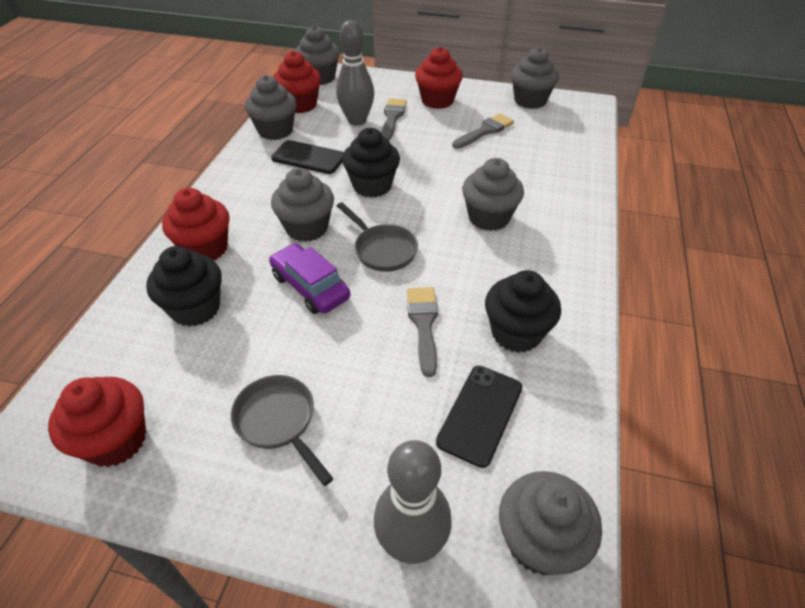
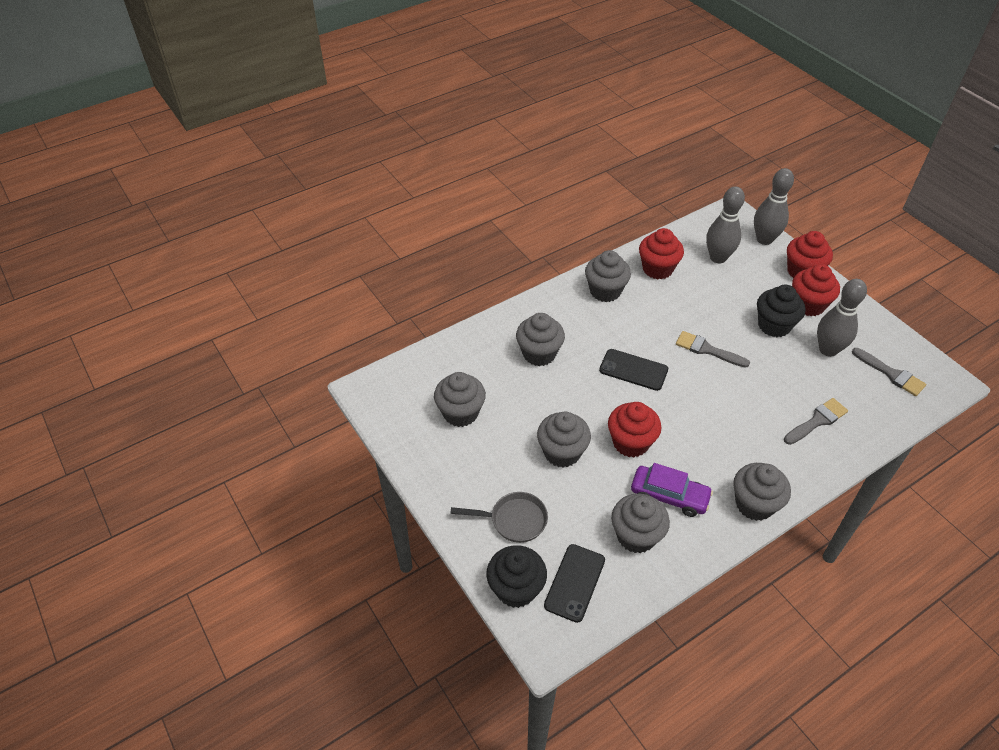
black cupcake: [146,246,222,327] [342,128,400,198] [485,270,561,353] = 3 -> [487,545,547,608] [757,285,806,337] = 2
grey bowling pin: [336,20,374,126] [374,440,452,564] = 2 -> [706,187,745,263] [754,168,794,245] [817,279,867,357] = 3
grey pan: [231,375,333,486] [337,202,418,272] = 2 -> [450,492,548,543] = 1

